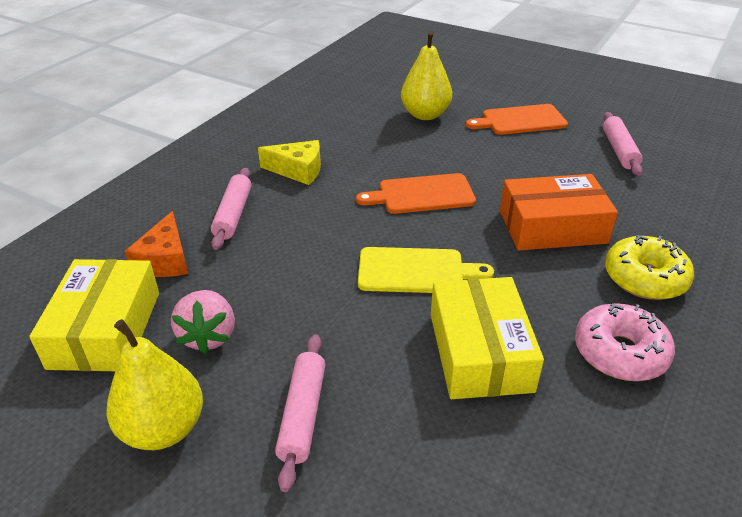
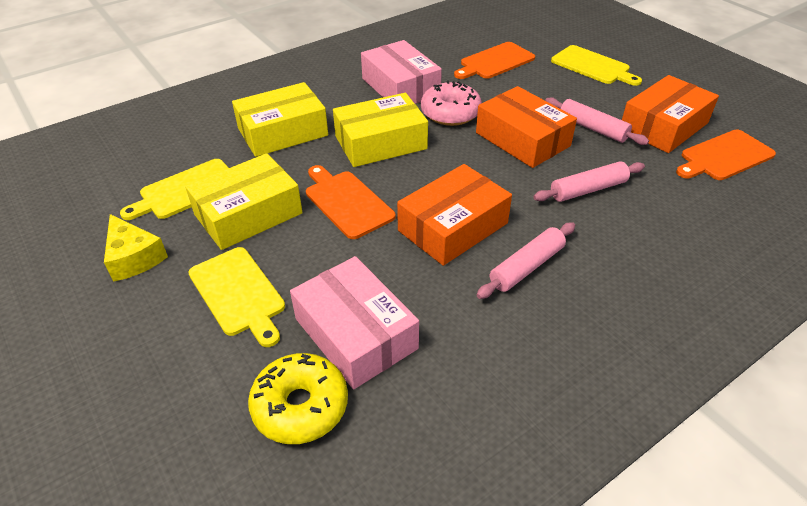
orange box: [500,174,618,251] = 1 -> [397,164,512,266] [476,86,577,168] [622,75,719,153] = 3
orange cheese: [125,211,188,277] = 1 -> none = 0
orange cutting board: [356,173,476,214] [466,104,568,135] = 2 -> [306,165,396,239] [454,42,535,79] [676,130,776,180] = 3
pink box: none = 0 -> [290,256,419,389] [361,40,442,104] = 2
pink strawberry: [171,290,235,354] = 1 -> none = 0
yellow box: [29,259,159,371] [431,277,544,399] = 2 -> [185,153,303,250] [232,82,328,157] [333,93,428,167] = 3
yellow cutting board: [358,247,494,293] = 1 -> [120,159,229,220] [188,247,285,347] [551,45,642,86] = 3
yellow pear: [107,319,203,450] [401,31,452,120] = 2 -> none = 0

